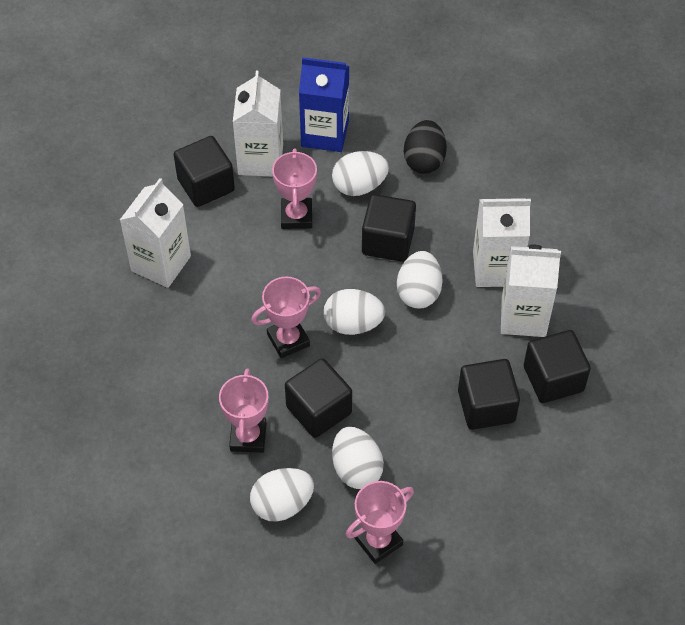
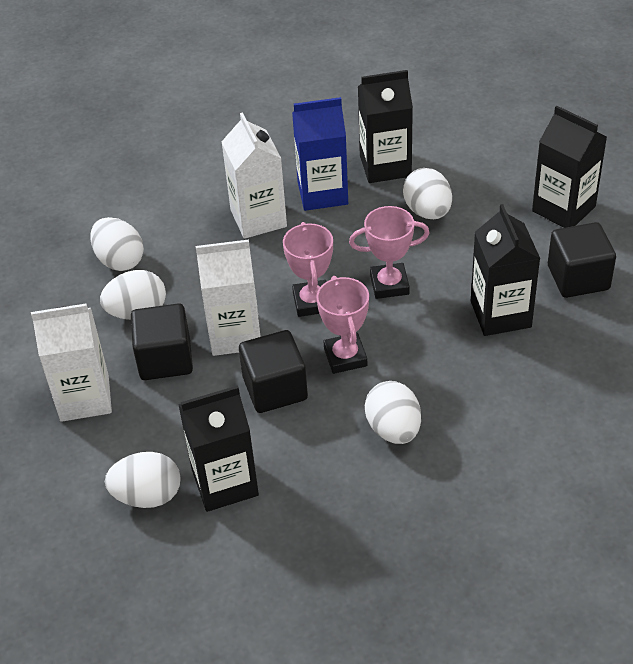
black carton: none = 0 -> [178,385,259,512] [358,70,413,183] [471,204,540,336] [532,106,607,228] = 4
black cube: [174,136,235,207] [285,358,352,438] [362,194,416,262] [458,359,520,430] [524,330,591,403] = 5 -> [131,303,193,380] [239,330,308,413] [548,222,616,298] = 3
black egg: [404,120,447,174] = 1 -> none = 0
pink trophy: [219,369,268,453] [251,277,321,358] [272,149,317,229] [346,481,414,564] = 4 -> [283,222,333,317] [316,276,369,374] [349,206,430,299] = 3
white carton: [120,178,191,288] [233,71,283,177] [473,198,531,287] [501,245,561,337] = 4 -> [31,303,112,422] [196,239,261,356] [222,113,287,239] = 3

